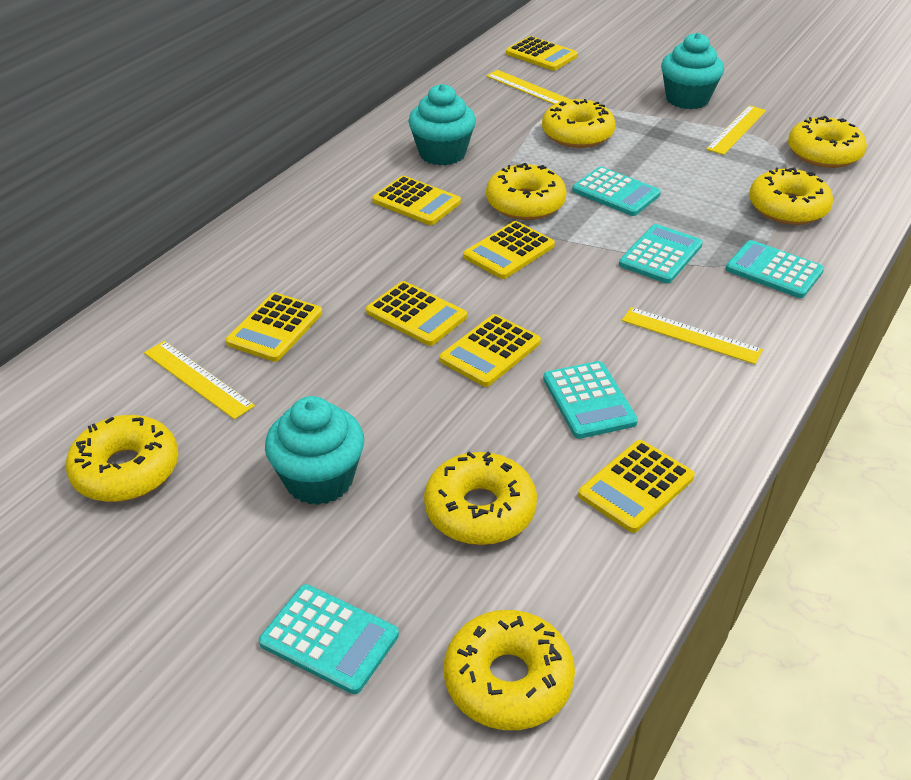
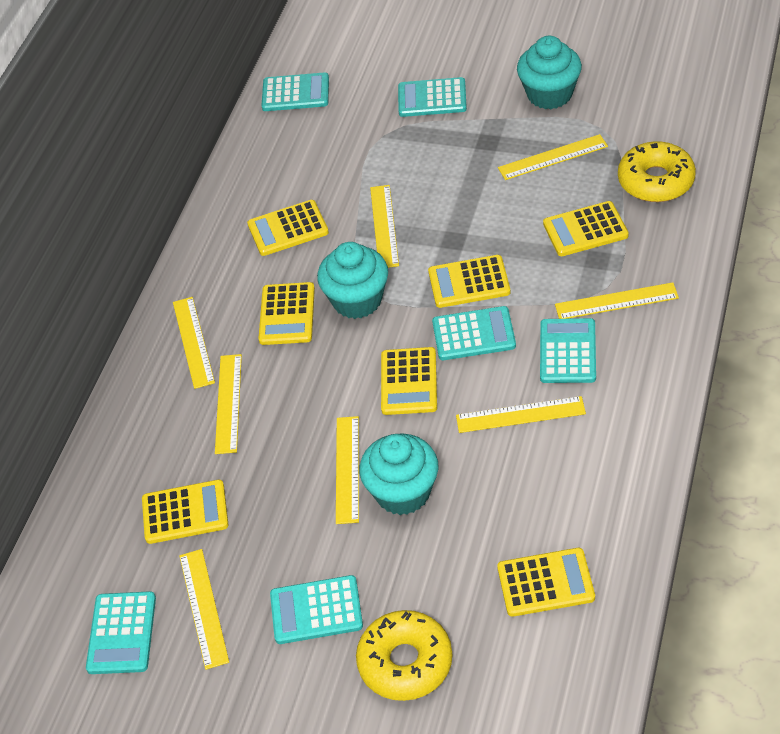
turquoise calculator: [259,584,399,694] [543,361,638,439] [572,167,661,216] [619,224,703,283] [726,240,824,298] = 5 -> [86,591,156,674] [261,72,329,111] [270,575,363,644] [398,77,467,117] [432,306,516,360] [540,318,596,383] = 6
yellow donut: [66,415,178,502] [424,452,537,545] [444,610,575,730] [486,163,567,220] [542,99,616,148] [749,167,833,225] [788,116,867,168] = 7 -> [356,610,452,701] [618,141,696,202] = 2
yellow ruler: [144,341,255,420] [486,70,571,104] [622,307,763,364] [706,105,766,155] = 4 -> [173,297,215,389] [179,549,229,670] [215,354,242,454] [336,416,359,524] [370,185,399,268] [456,396,586,433] [498,134,608,180] [555,282,679,319] = 8

